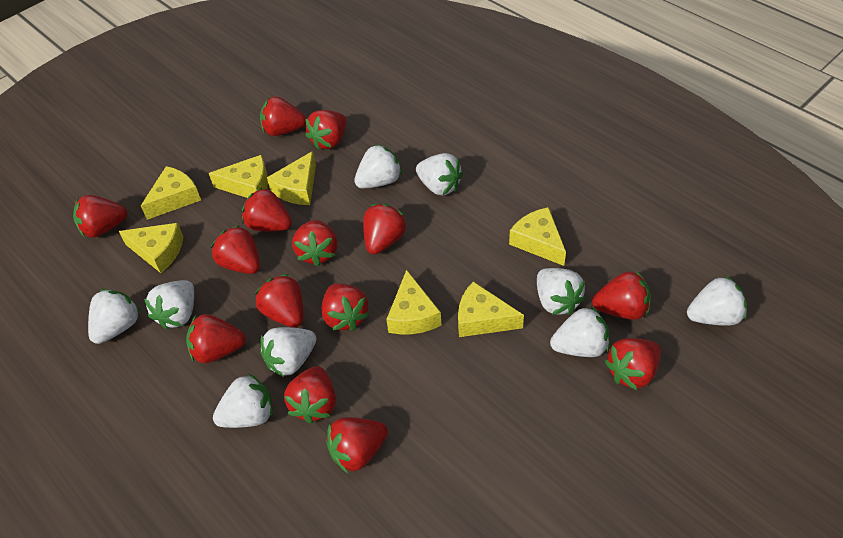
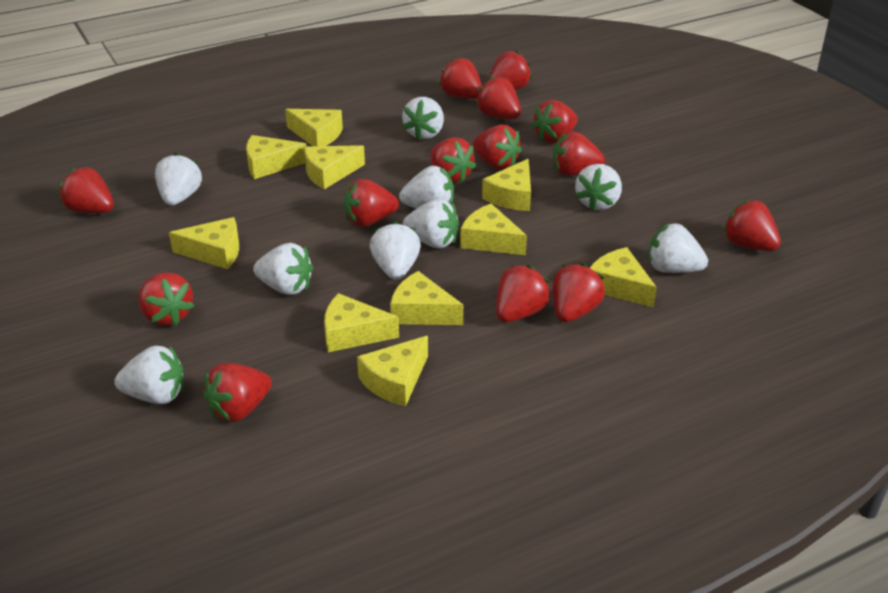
yellow cheese: [119,223,184,273] [141,166,201,220] [209,155,268,198] [267,151,316,205] [386,270,441,334] [458,282,524,337] [509,207,566,266] = 7 -> [169,217,239,269] [246,135,306,179] [285,109,343,146] [304,145,365,189] [324,293,399,352] [357,336,428,406] [390,271,463,325] [460,204,527,255] [482,159,531,211] [590,247,657,307] = 10

